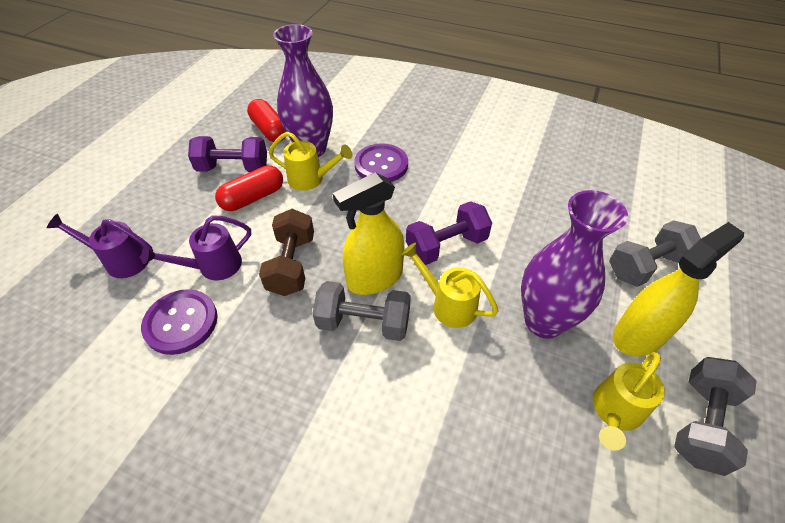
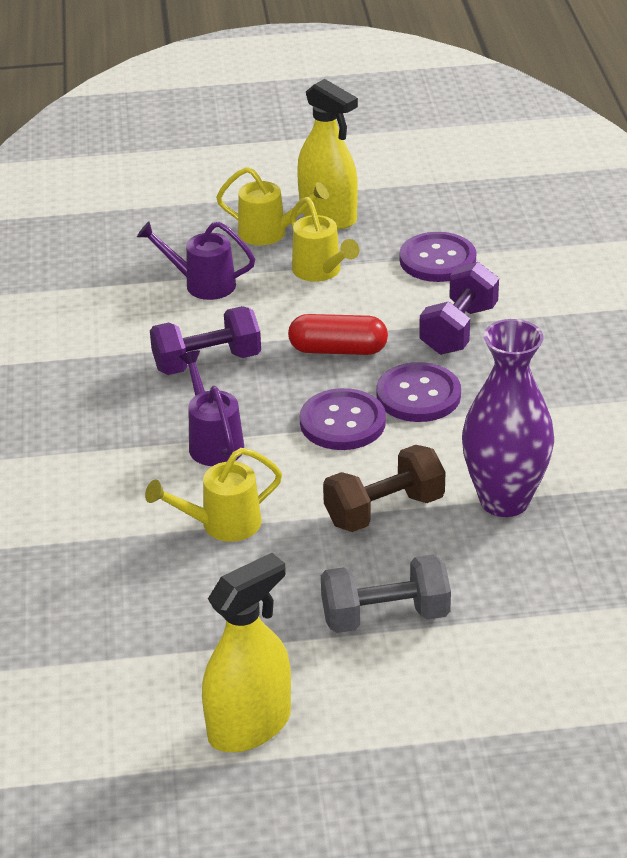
grey dumbbell: [313,281,411,341] [609,220,701,287] [674,357,757,476] = 3 -> [321,555,451,633] = 1
purple button: [141,289,218,355] [354,143,408,182] = 2 -> [300,388,386,450] [376,362,461,422] [399,232,476,282] = 3
purple vase: [273,24,333,157] [521,190,628,339] = 2 -> [462,319,554,517] = 1
red capsule: [215,165,283,211] [247,99,286,142] = 2 -> [288,314,388,355] = 1

